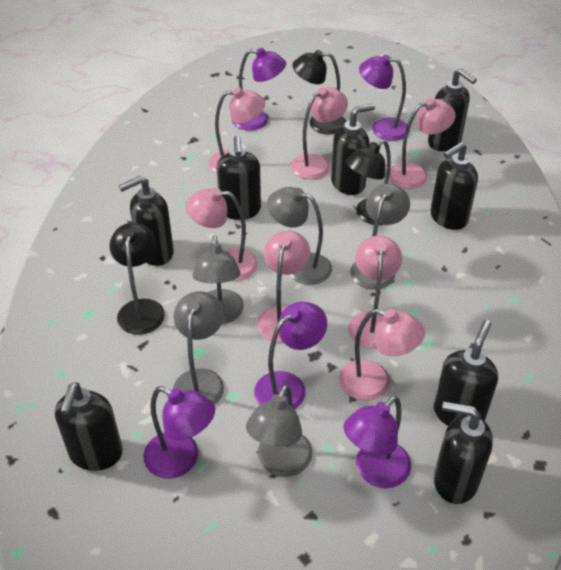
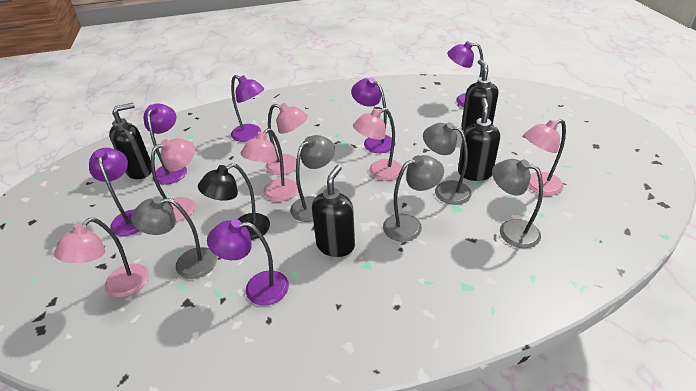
black lamp: [109,223,165,335] [293,50,346,134] [346,140,391,225] = 3 -> [198,163,270,240] = 1
black soap dispenser: [55,382,123,471] [119,176,174,266] [217,136,261,220] [331,104,375,195] [428,68,477,151] [430,142,478,230] [434,320,498,426] [434,402,493,504] = 8 -> [109,103,152,179] [312,165,355,257] [458,98,500,181] [461,59,498,131] = 4
pink lamp: [185,188,258,281] [209,88,265,173] [257,230,311,343] [291,87,348,179] [339,309,425,401] [348,235,402,349] [389,98,456,189] = 7 -> [54,218,149,297] [151,138,195,222] [240,128,298,202] [266,103,308,175] [353,108,402,181] [524,119,566,196] = 6
purple lamp: [143,386,215,479] [232,48,286,130] [254,302,327,410] [343,396,411,488] [359,54,410,141] = 5 -> [89,148,139,236] [144,103,187,185] [207,219,289,306] [231,75,264,142] [351,78,395,153] [447,41,483,107] = 6

